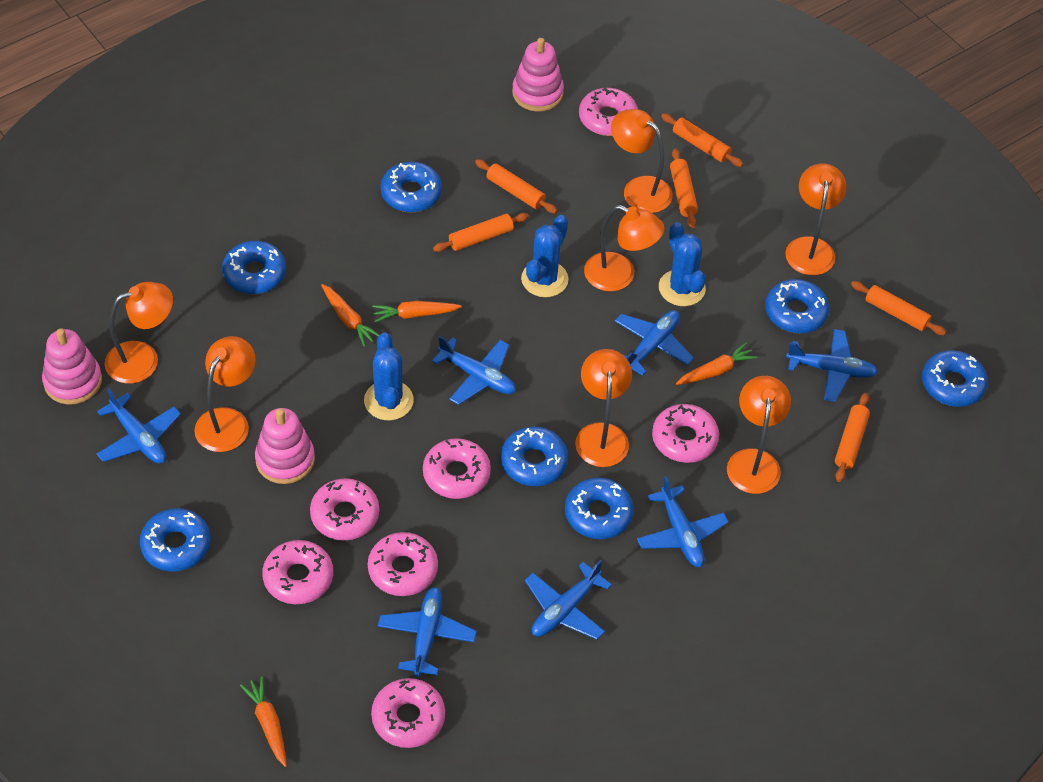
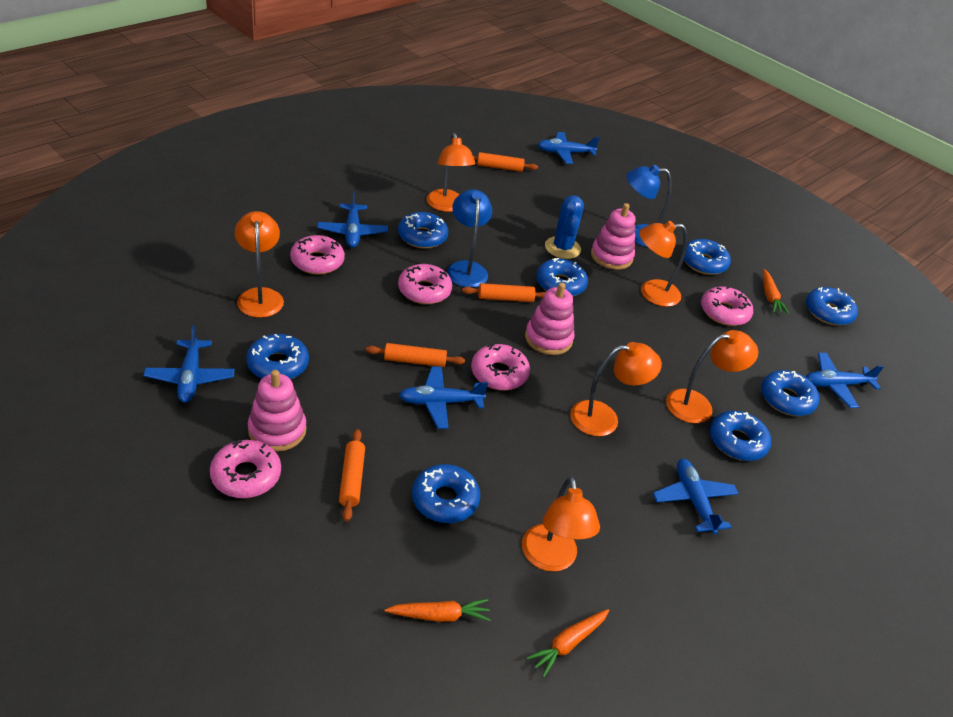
blue cactus: [364,333,414,420] [521,215,569,297] [659,222,706,306] = 3 -> [545,195,584,259] = 1
blue donut: [140,508,211,572] [222,241,286,294] [380,161,442,212] [501,427,568,486] [565,478,634,539] [765,279,829,333] [922,350,988,407] = 7 -> [246,334,309,379] [398,212,448,248] [412,464,480,523] [536,258,588,296] [684,239,731,275] [710,411,771,461] [761,370,819,416] [806,287,858,326] = 8
blue lamp: none = 0 -> [447,189,492,288] [626,165,672,247] = 2
blue plane: [97,388,181,464] [378,587,477,677] [432,336,516,405] [525,560,612,640] [615,310,694,376] [637,476,729,567] [786,329,878,402] = 7 -> [144,325,235,403] [317,191,388,248] [399,366,488,429] [538,132,600,164] [653,459,739,535] [805,353,884,408] = 6
orange carrot: [240,676,287,767] [321,284,379,347] [372,301,462,322] [676,343,757,385] = 4 -> [384,599,491,622] [526,609,609,677] [763,269,789,314] = 3
orange lamp: [105,282,173,384] [194,336,256,452] [575,349,632,467] [584,205,664,291] [611,109,673,213] [727,376,791,494] [785,163,847,275] = 7 -> [235,211,284,318] [426,133,475,212] [522,477,600,572] [570,342,662,436] [639,221,687,307] [666,330,758,423] = 6
orange rolling pin: [433,213,529,252] [475,159,558,214] [661,113,743,167] [670,148,698,228] [835,393,870,482] [851,281,946,335] = 6 -> [339,429,365,521] [366,343,465,367] [462,283,546,302] [473,152,538,172] = 4
pink donut: [262,540,333,604] [310,478,379,540] [368,532,438,596] [371,678,445,748] [423,438,491,499] [579,87,638,136] [652,404,719,463] = 7 -> [210,440,281,498] [290,235,345,275] [398,264,452,304] [471,344,530,390] [701,286,753,326] = 5

